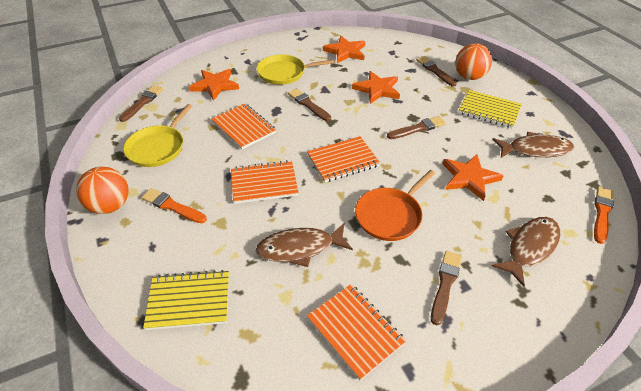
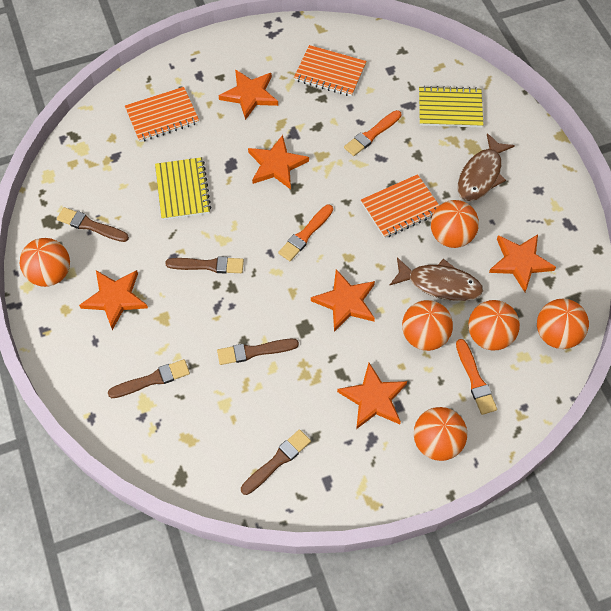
brown fish: [256,224,353,267] [491,217,560,287] [492,132,574,158] = 3 -> [390,257,483,301] [458,133,515,202] = 2
orange ball: [76,167,129,214] [455,43,492,80] = 2 -> [20,238,70,287] [402,300,453,351] [414,407,467,461] [431,200,479,248] [468,300,520,351] [537,299,589,349] = 6
orange brush: [141,188,207,223] [594,187,614,244] = 2 -> [278,205,333,261] [344,110,401,156] [456,339,497,415] = 3
orange notebook: [211,104,276,150] [231,160,299,204] [307,136,380,182] [307,284,406,381] = 4 -> [125,87,199,142] [294,45,367,96] [361,174,440,238] = 3
orange pan: [355,170,435,241] = 1 -> none = 0
orange star: [189,69,239,101] [323,36,365,63] [352,71,400,104] [443,154,504,201] = 4 -> [79,270,148,330] [218,69,278,120] [248,135,309,189] [311,269,375,332] [337,363,407,429] [489,234,556,292] = 6
yellow pan: [123,104,192,167] [257,55,334,85] = 2 -> none = 0

